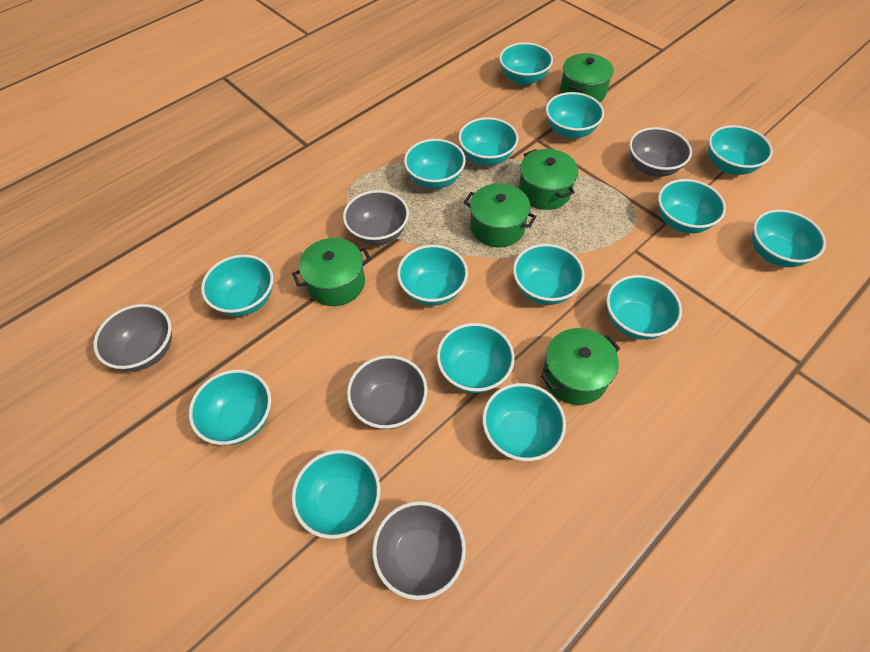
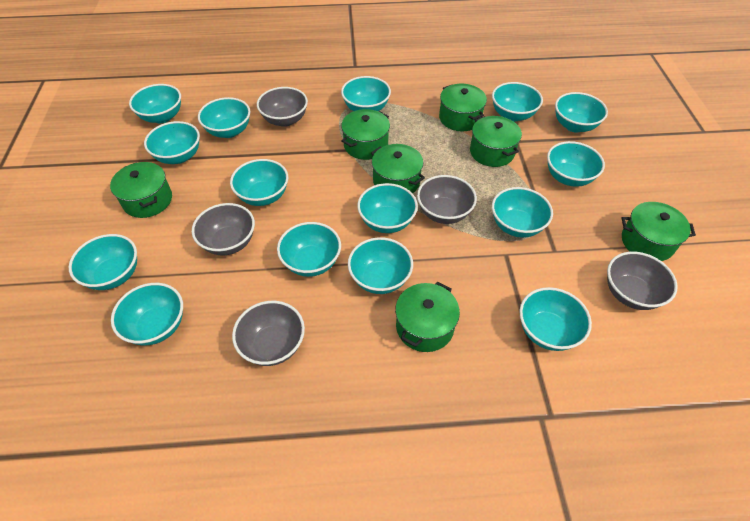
green pot: [292,238,371,306] [464,183,537,247] [519,149,578,210] [541,328,620,405] [560,53,614,103] = 5 -> [110,162,172,218] [341,109,390,160] [371,144,425,193] [395,282,460,352] [439,84,487,131] [470,116,522,167] [622,202,696,261] = 7

